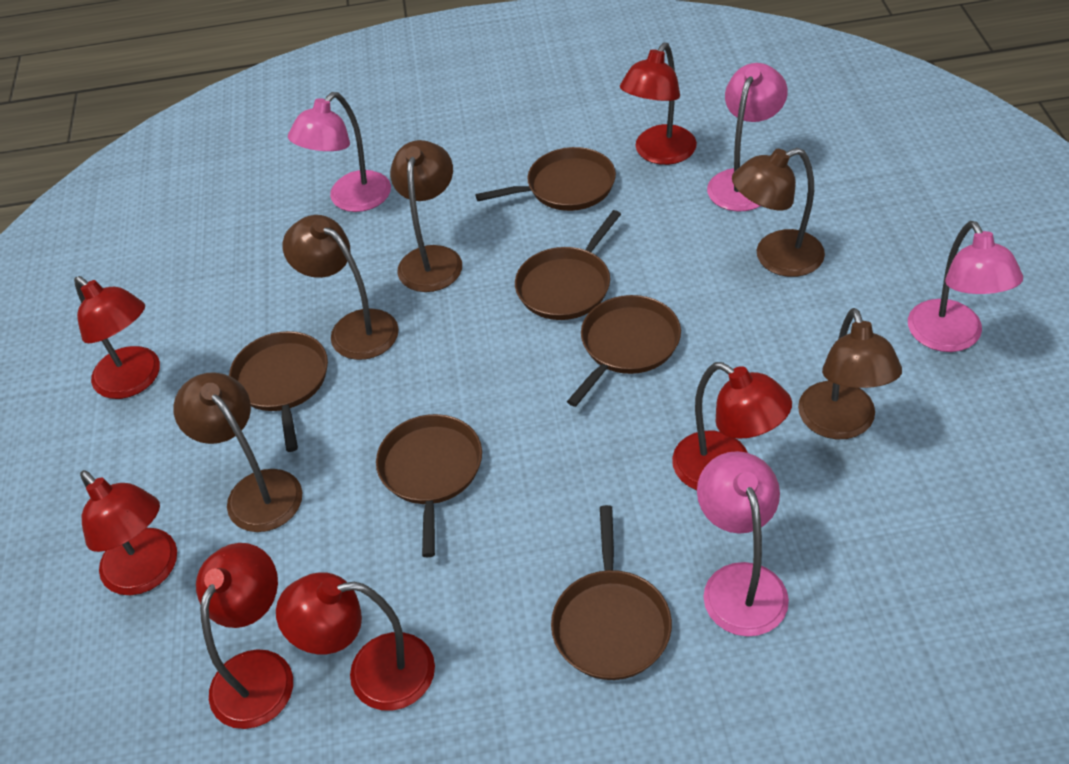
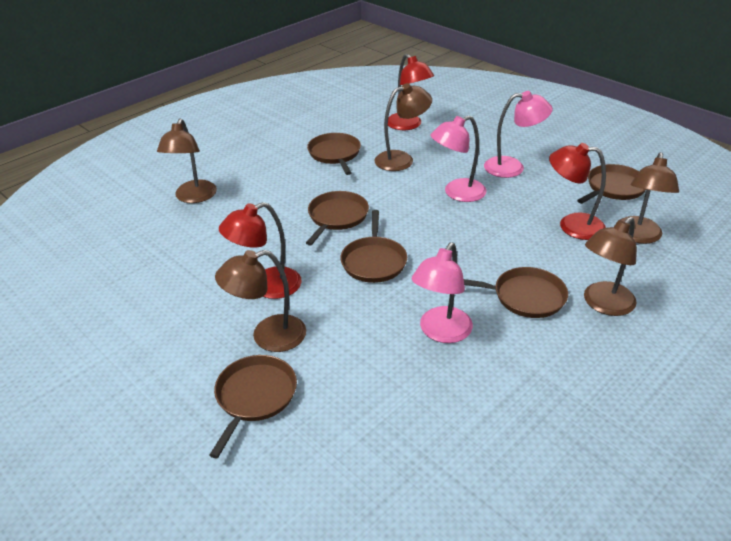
pink lamp: [288,92,391,212] [697,451,789,637] [707,63,788,211] [908,221,1023,352] = 4 -> [412,243,473,343] [431,115,487,202] [484,91,553,178] = 3
red lamp: [74,276,160,399] [80,470,177,595] [196,543,293,729] [276,572,435,711] [620,43,697,165] [672,362,792,490] = 6 -> [219,202,302,299] [388,54,434,130] [549,143,606,240] = 3

